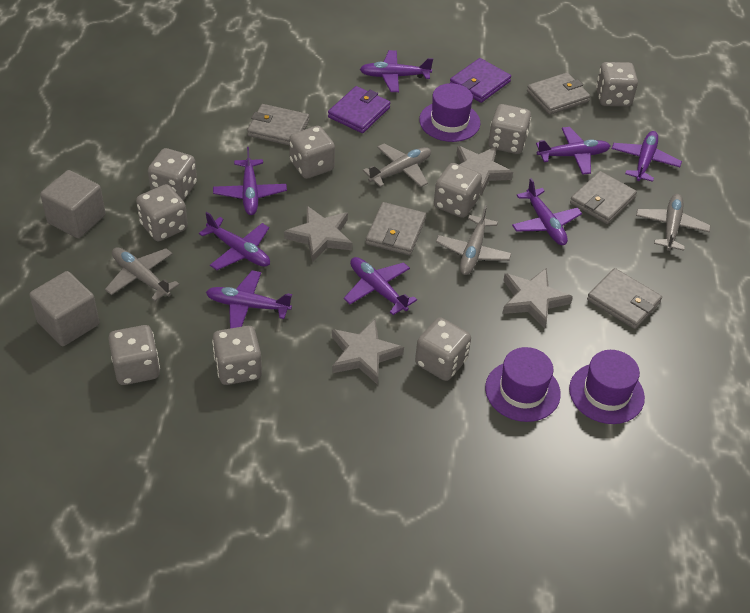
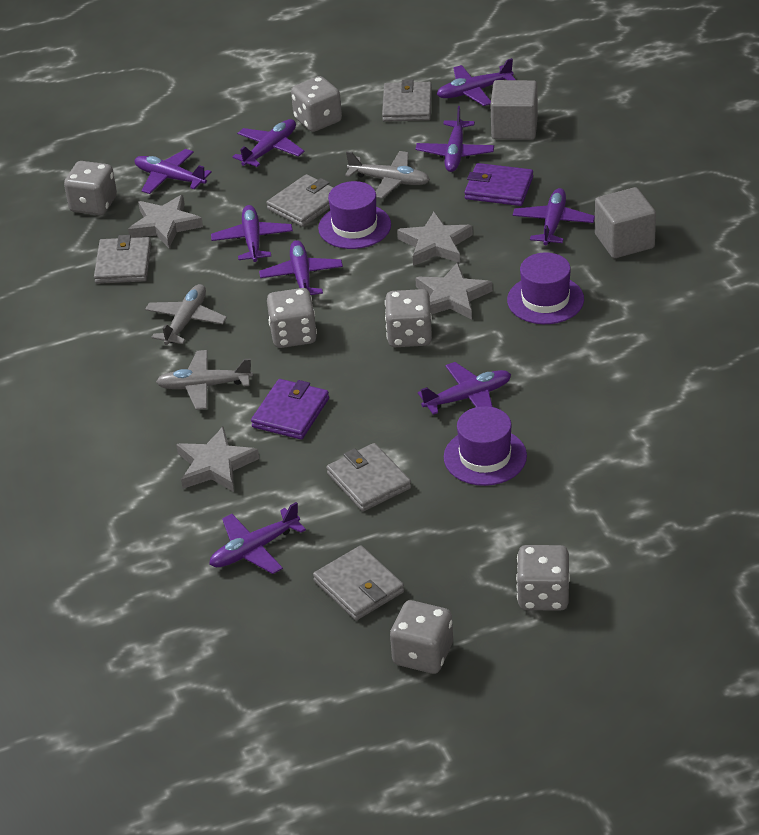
grey dice: [108,325,160,385] [136,184,188,241] [148,148,197,201] [212,326,262,385] [289,126,335,179] [415,317,471,381] [434,163,482,218] [488,104,531,154] [596,62,638,106] = 9 -> [64,161,117,215] [267,288,317,348] [291,76,342,132] [385,289,432,347] [390,600,453,674] [516,545,570,611] = 6
grey plane: [105,247,180,301] [363,143,431,187] [436,205,512,275] [636,194,711,251] = 4 -> [145,284,227,345] [156,350,253,410] [345,151,430,199] = 3
purple plane: [199,212,270,270] [206,270,292,328] [213,147,287,215] [344,257,417,315] [360,50,433,92] [512,178,582,245] [536,127,610,175] [612,131,682,182] = 8 -> [135,149,212,194] [209,502,306,574] [211,205,293,262] [233,119,304,167] [259,240,343,295] [416,106,494,172] [418,362,511,415] [437,58,516,106] [513,188,595,245] = 9

